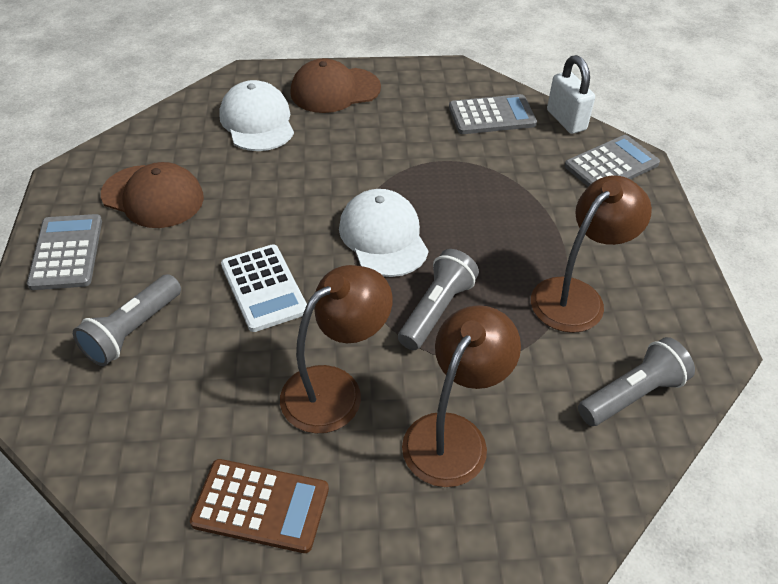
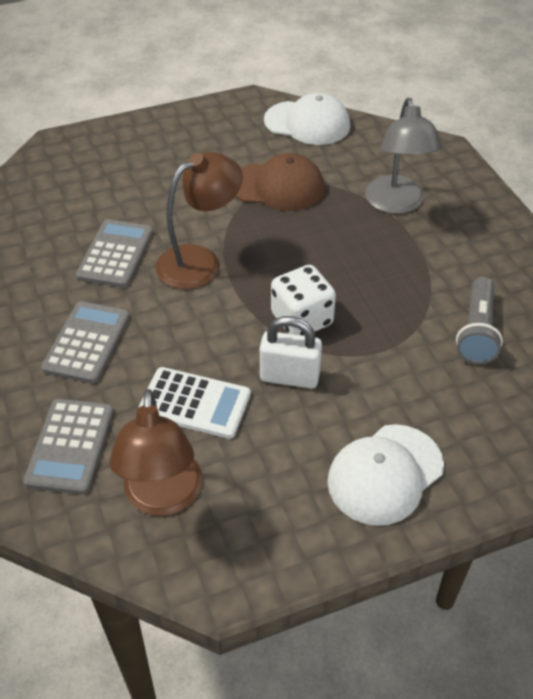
brown calculator: [190,459,329,553] = 1 -> none = 0
brown cap: [101,162,204,228] [290,58,381,113] = 2 -> [236,153,324,211] = 1
brown lamp: [280,265,393,433] [402,305,521,487] [531,176,652,333] = 3 -> [109,389,203,516] [155,152,243,289] = 2
grey flashlight: [73,274,181,366] [398,249,479,350] [578,337,695,426] = 3 -> [456,277,503,364] = 1
grey lamp: none = 0 -> [365,98,442,214] = 1
white dice: none = 0 -> [271,265,336,336] = 1

